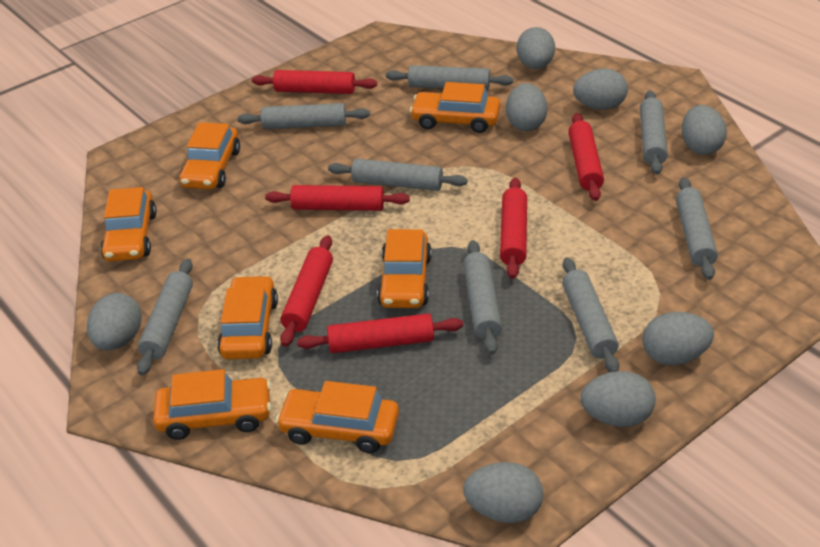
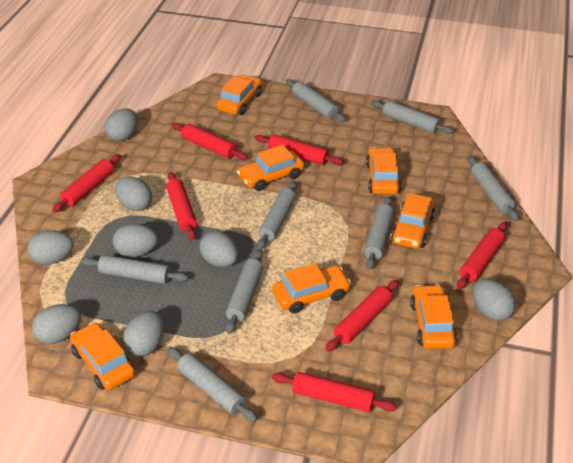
red rolling pin: [252,70,377,94] [265,185,410,211] [280,235,333,347] [297,313,463,353] [500,178,527,279] [568,113,604,201] = 6 -> [52,154,121,213] [166,172,197,240] [172,123,248,160] [255,134,344,165] [272,372,397,412] [326,280,399,352] [457,222,507,289] = 7

